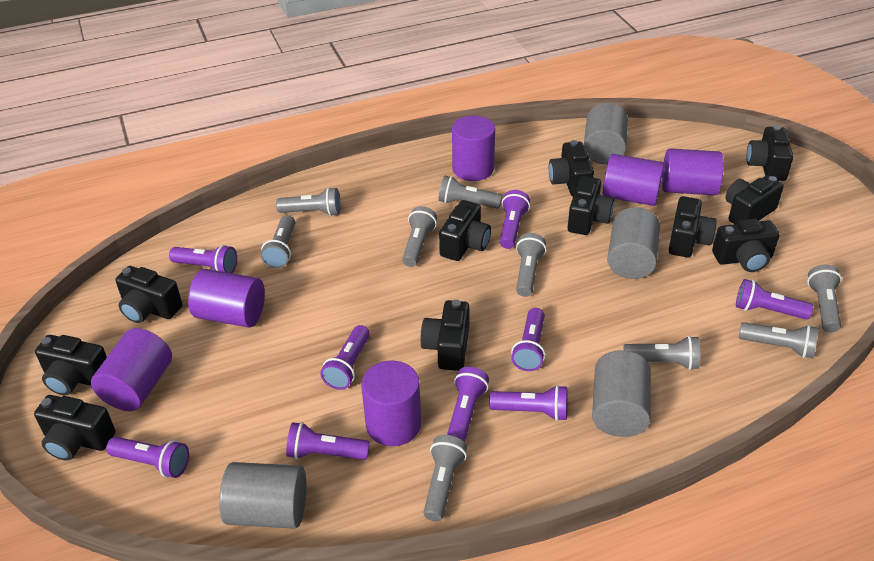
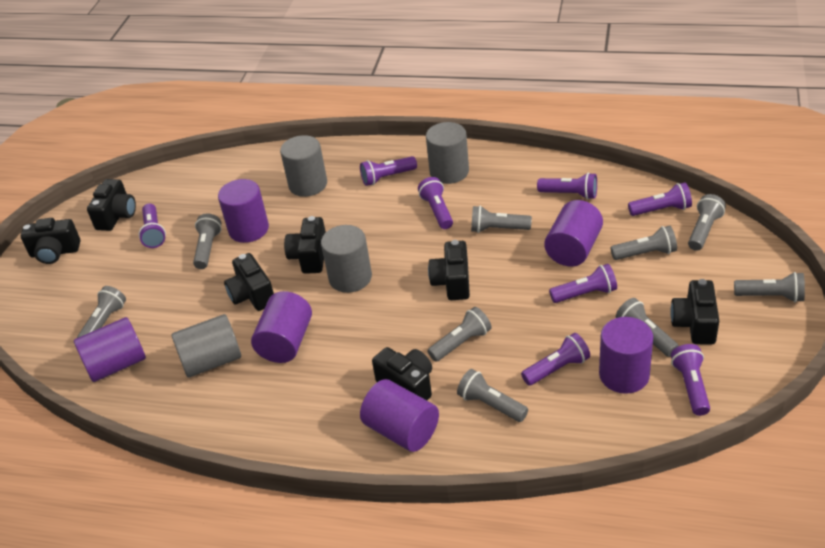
black camera: [34,395,116,461] [35,335,107,396] [115,266,182,323] [420,300,470,371] [439,200,491,261] [549,140,594,197] [568,176,614,235] [669,196,717,257] [712,219,780,272] [725,175,784,224] [746,125,793,181] = 11 -> [21,218,80,264] [87,179,136,231] [224,253,274,311] [284,216,326,274] [372,347,432,400] [428,240,470,300] [670,279,719,344] = 7
purple flashlight: [106,437,189,478] [169,245,237,273] [286,422,370,460] [320,325,370,390] [447,367,489,442] [489,385,568,421] [500,190,530,249] [511,308,545,371] [736,279,813,319] = 9 -> [139,203,166,248] [360,156,417,186] [418,177,453,229] [521,333,590,386] [537,173,597,200] [549,264,617,303] [628,182,692,216] [671,344,710,416] = 8

